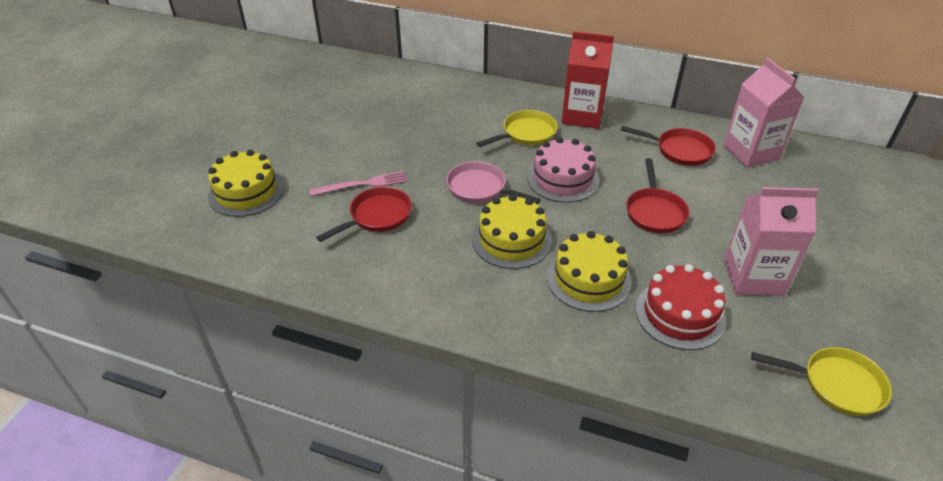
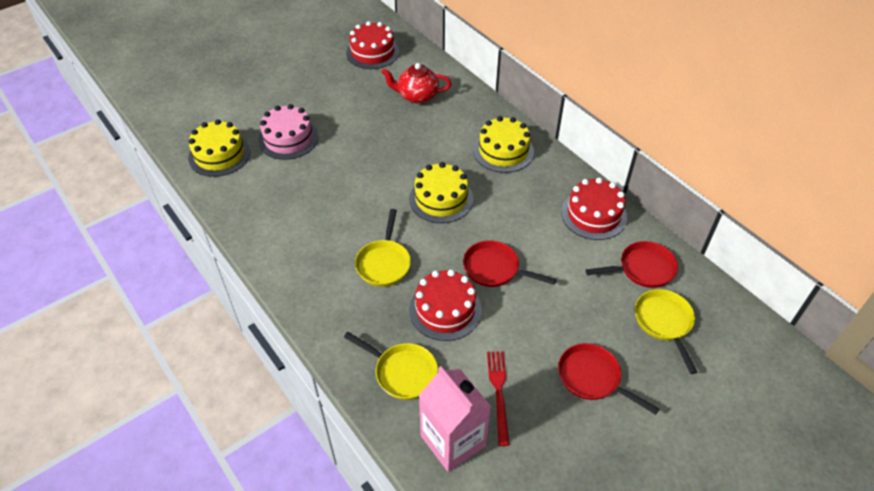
pink carton: [723,58,804,168] [724,187,819,296] = 2 -> [419,366,491,472] = 1
pink fork: [310,171,407,196] = 1 -> none = 0
pink pan: [446,161,541,204] = 1 -> none = 0
red cake: [635,264,726,350] = 1 -> [346,21,399,69] [409,269,482,341] [561,178,627,240] = 3
red carton: [562,31,614,129] = 1 -> none = 0
red fork: none = 0 -> [487,351,510,446] = 1
red teapot: none = 0 -> [381,63,451,104] = 1
yellow pan: [476,110,558,147] [751,347,892,416] = 2 -> [344,332,438,400] [355,209,411,287] [635,289,697,374] = 3

